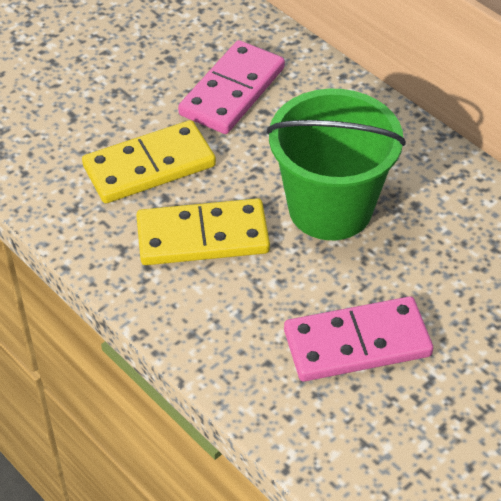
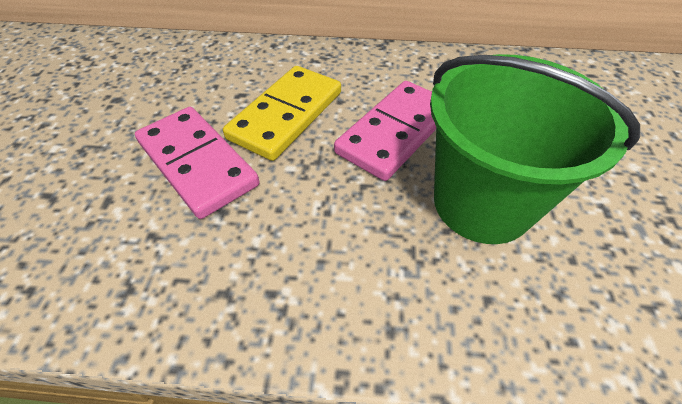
yellow domino: [82,120,216,203] [136,198,270,265] = 2 -> [223,66,341,161] = 1

